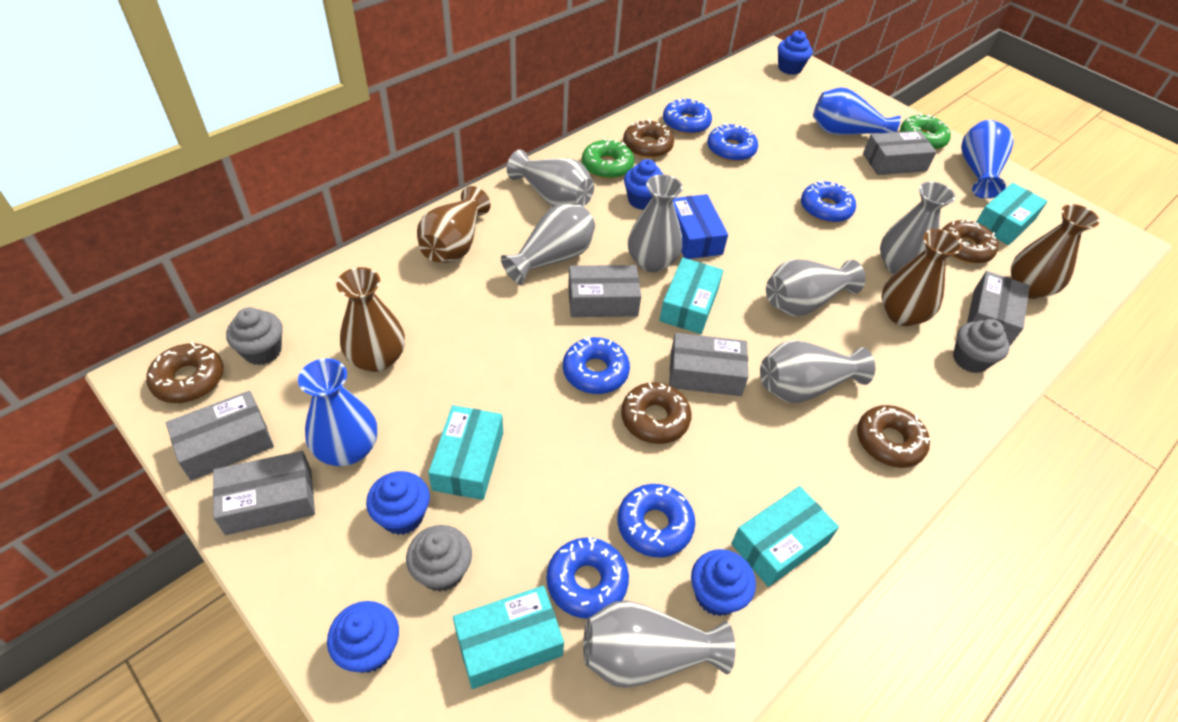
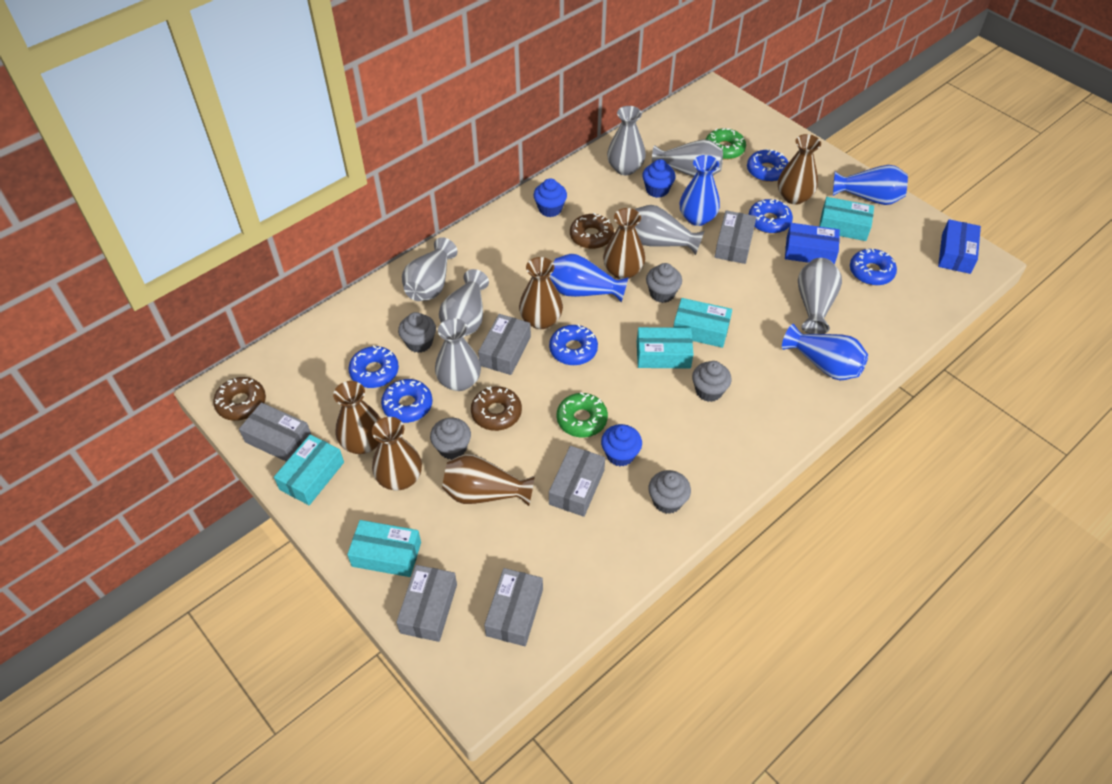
blue box: [673,194,728,259] = 1 -> [785,223,840,265] [938,219,981,274] = 2
blue cupcake: [327,601,399,673] [366,471,430,535] [624,159,663,210] [691,549,756,616] [778,30,813,75] = 5 -> [533,178,567,217] [601,424,642,466] [642,159,676,198] = 3
blue vase: [298,358,377,466] [813,87,901,135] [961,120,1013,199] = 3 -> [550,254,629,302] [680,155,720,226] [782,324,868,380] [833,165,908,205] = 4
brown donut: [146,342,224,403] [621,382,692,444] [623,119,674,158] [857,405,930,468] [942,220,998,264] = 5 -> [213,377,266,421] [471,386,522,431] [570,213,614,249] = 3
brown vase: [336,267,405,372] [417,186,491,263] [882,229,962,326] [1011,204,1100,299] = 4 -> [333,381,381,454] [372,417,422,491] [442,454,535,506] [519,257,563,329] [603,208,645,279] [778,134,821,205] = 6
grey cupcake: [226,307,283,365] [406,525,472,592] [953,319,1009,373] = 3 -> [398,312,436,353] [430,418,471,460] [646,263,682,303] [648,470,691,514] [692,361,732,402] = 5

